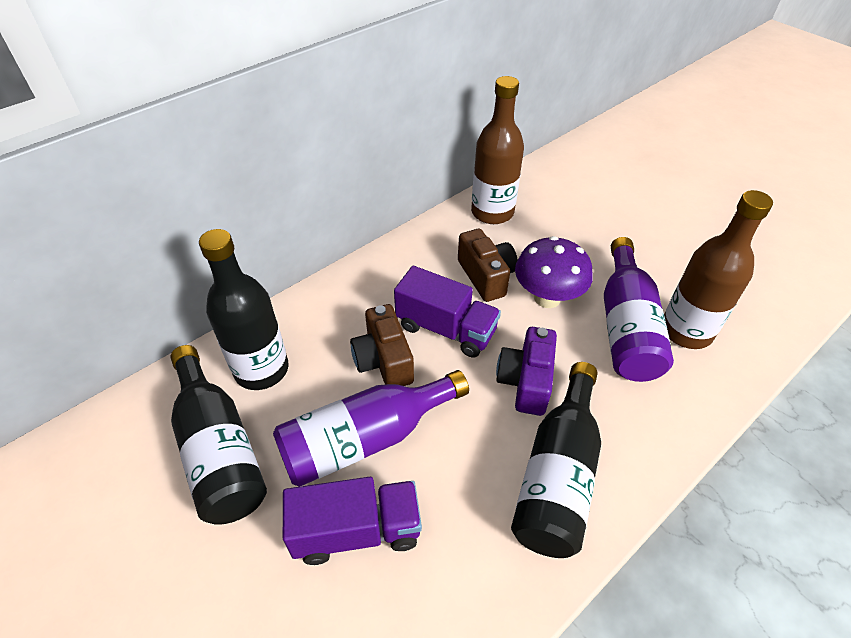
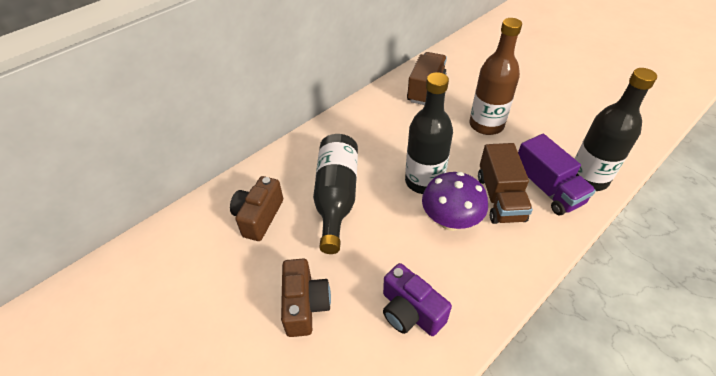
brown bottle: [471,76,524,224] [664,190,773,349] = 2 -> [469,18,522,135] = 1
brown truck: none = 0 -> [407,52,447,105] [478,143,533,224] = 2
purple bottle: [273,370,469,487] [604,237,674,382] = 2 -> none = 0
purple truck: [283,477,422,565] [394,266,501,358] = 2 -> [518,134,596,215] = 1

